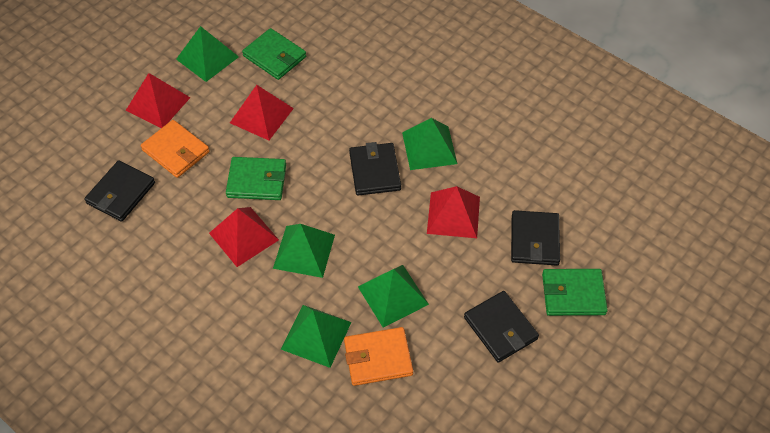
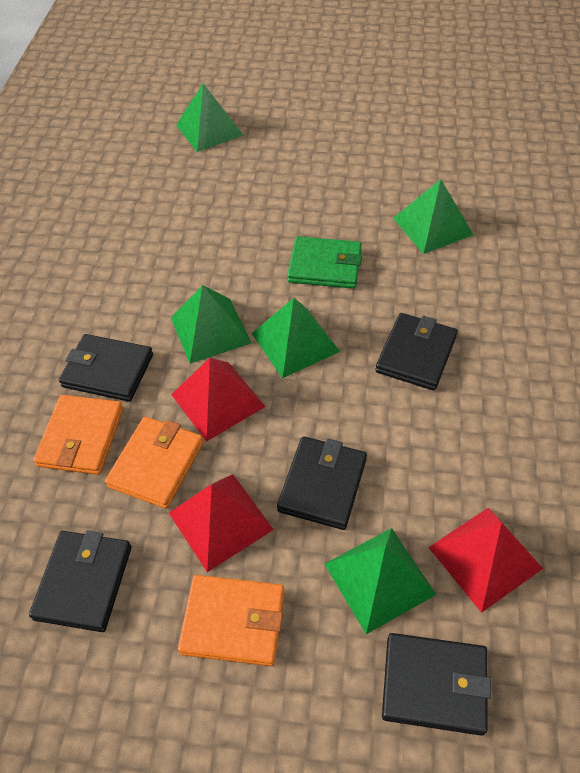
black wallet: [84,160,155,222] [349,142,401,196] [464,291,539,363] [511,210,560,266] = 4 -> [29,531,132,632] [59,334,153,402] [277,436,367,530] [375,313,458,391] [382,633,492,736] = 5
green wallet: [226,157,286,200] [242,28,306,80] [542,269,608,316] = 3 -> [287,236,362,289] = 1
orange wallet: [141,120,210,178] [344,327,413,386] = 2 -> [33,395,123,475] [105,417,204,509] [178,575,285,666] = 3
red pyramid: [126,73,191,128] [209,207,279,267] [230,85,294,140] [427,186,480,238] = 4 -> [169,474,274,572] [171,358,266,442] [428,508,543,613] = 3

